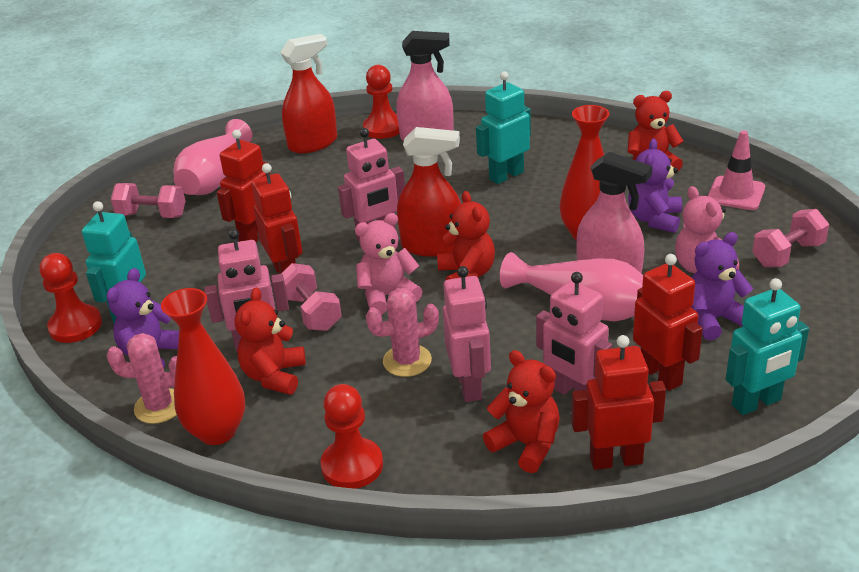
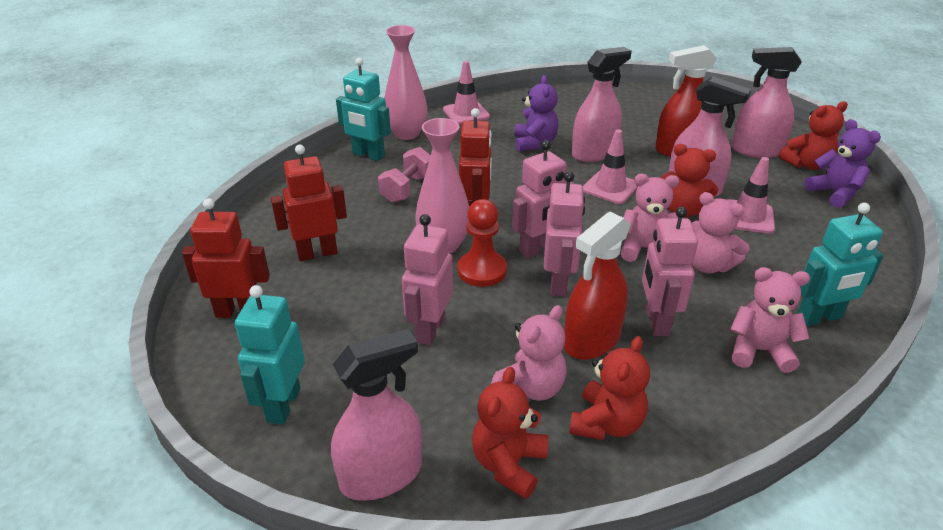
pink cactus: [106,333,177,424] [366,288,439,377] = 2 -> none = 0
pink dumbbell: [111,183,186,218] [281,263,342,331] [752,209,829,267] = 3 -> [378,147,431,203] = 1
pink spray bottle: [396,31,453,141] [576,152,653,274] = 2 -> [331,329,422,501] [572,47,632,162] [669,76,751,197] [731,47,802,158] = 4
pink teddy bear: [355,213,423,315] [675,186,739,273] = 2 -> [491,305,567,401] [621,174,679,262] [692,192,750,273] [730,267,810,373] = 4
pink traffic cone: [708,131,765,210] = 1 -> [443,61,490,125] [583,129,638,204] [727,157,775,234] = 3
purple teddy bear: [107,268,179,369] [628,139,682,233] [691,232,753,341] = 3 -> [514,75,558,152] [804,119,881,208] = 2
red pawn: [39,253,102,343] [320,384,383,489] [363,65,400,139] = 3 -> [458,199,507,287] = 1
red robot: [217,130,271,242] [251,163,302,274] [571,335,666,470] [633,254,703,391] = 4 -> [182,198,270,318] [271,145,347,261] [459,108,492,207] = 3
red vase: [161,288,245,445] [559,105,609,240] = 2 -> none = 0

